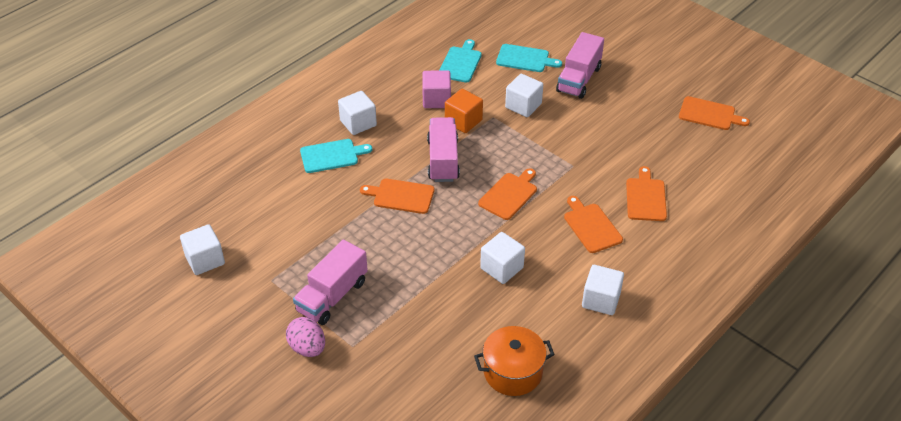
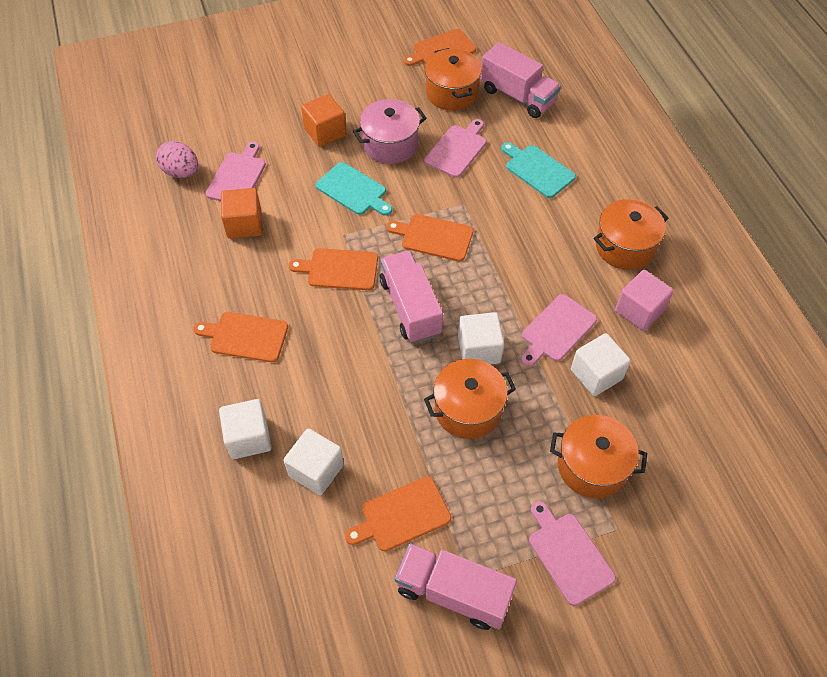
orange cube: [445,89,483,133] = 1 -> [221,188,262,239] [301,94,347,147] = 2
orange pot: [474,326,555,396] = 1 -> [424,359,516,439] [425,48,482,111] [550,415,647,499] [594,199,669,270] = 4
pink cutting board: none = 0 -> [206,142,266,201] [424,119,487,178] [521,294,597,367] [529,501,616,606] = 4
pink pot: none = 0 -> [353,99,427,164] = 1
turquoise cutting board: [300,139,372,173] [439,39,482,83] [496,44,562,72] = 3 -> [316,162,392,216] [501,142,576,198] = 2
white cube: [180,224,225,275] [338,91,377,135] [480,232,525,284] [505,74,543,117] [582,265,624,315] = 5 -> [219,399,272,459] [283,428,344,495] [458,312,504,364] [571,333,631,396] = 4

